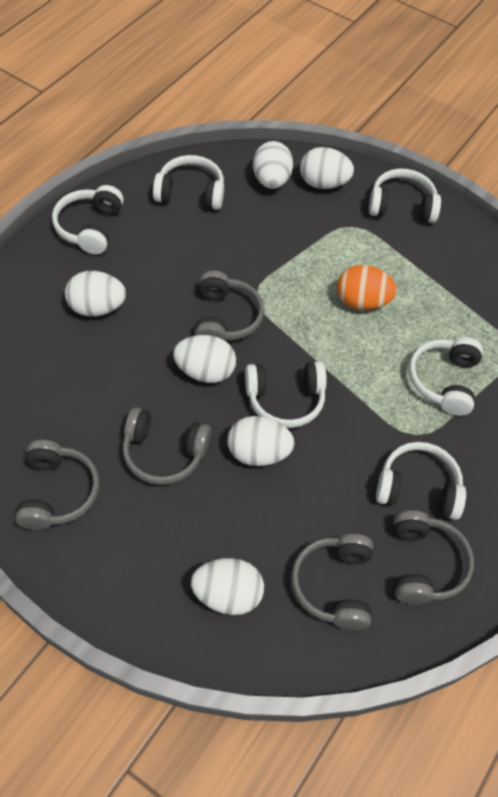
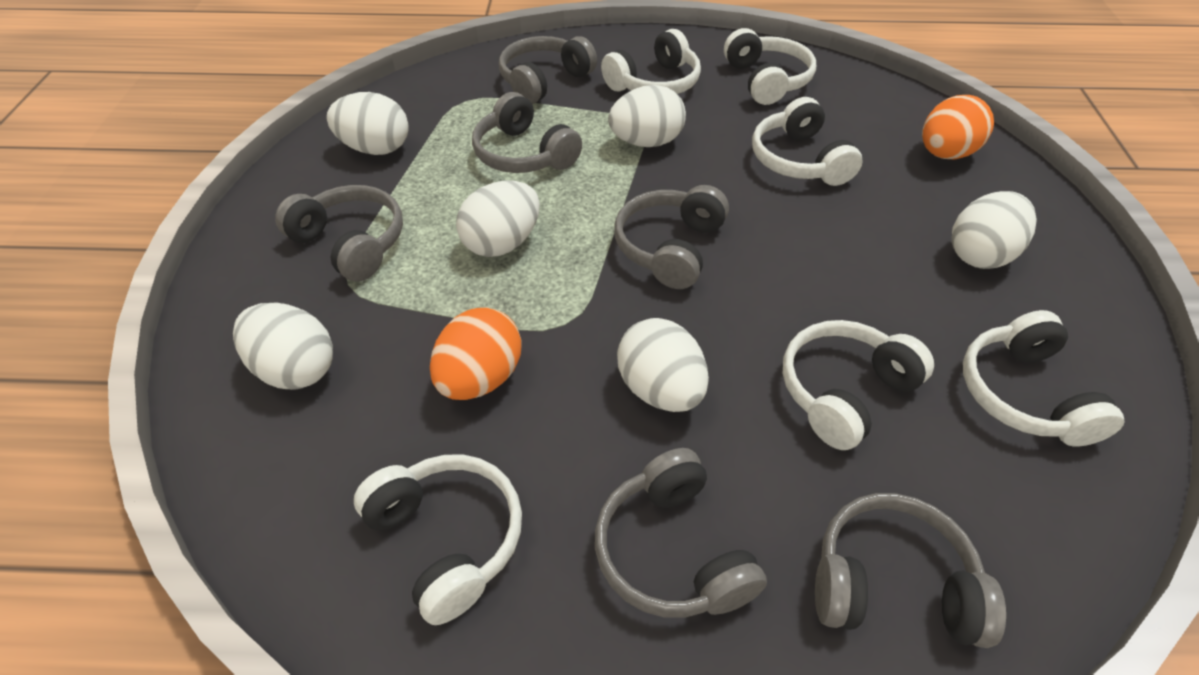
grey headphones: [15,440,99,530] [122,407,211,485] [194,270,264,341] [291,534,373,630] [393,510,474,604] = 5 -> [275,185,403,281] [472,92,582,173] [499,36,597,104] [595,448,767,618] [614,185,729,289] [815,493,1006,648] = 6
orange egg: [337,265,397,310] = 1 -> [430,307,522,400] [922,95,994,159] = 2

